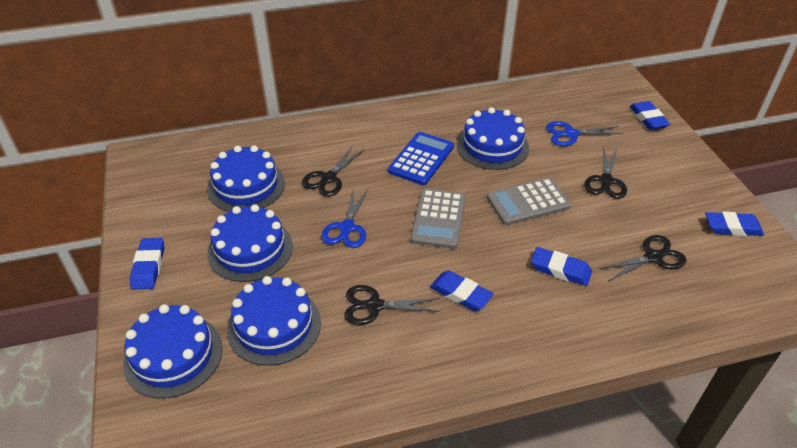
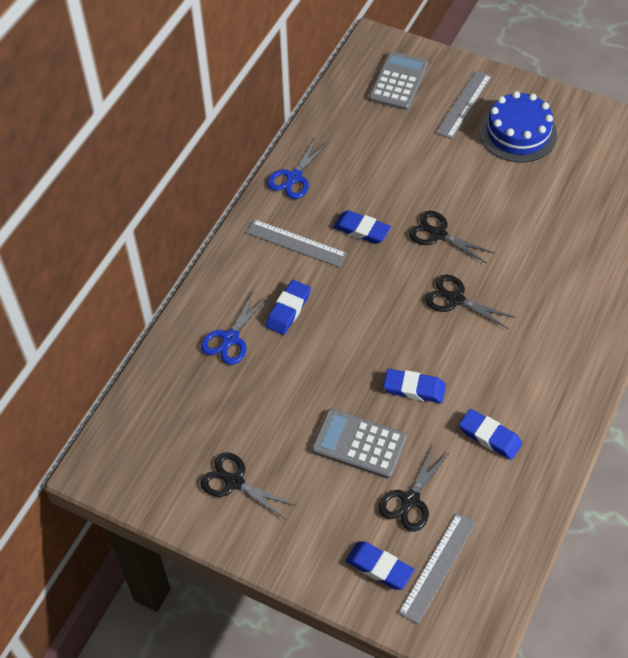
blue cake: [123,304,223,399] [207,145,285,212] [207,204,293,282] [227,276,321,366] [457,107,529,170] = 5 -> [480,91,557,163] = 1
blue calculator: [388,132,454,185] = 1 -> none = 0
grey ruler: none = 0 -> [246,219,348,268] [398,513,476,624] [436,70,492,139] = 3

